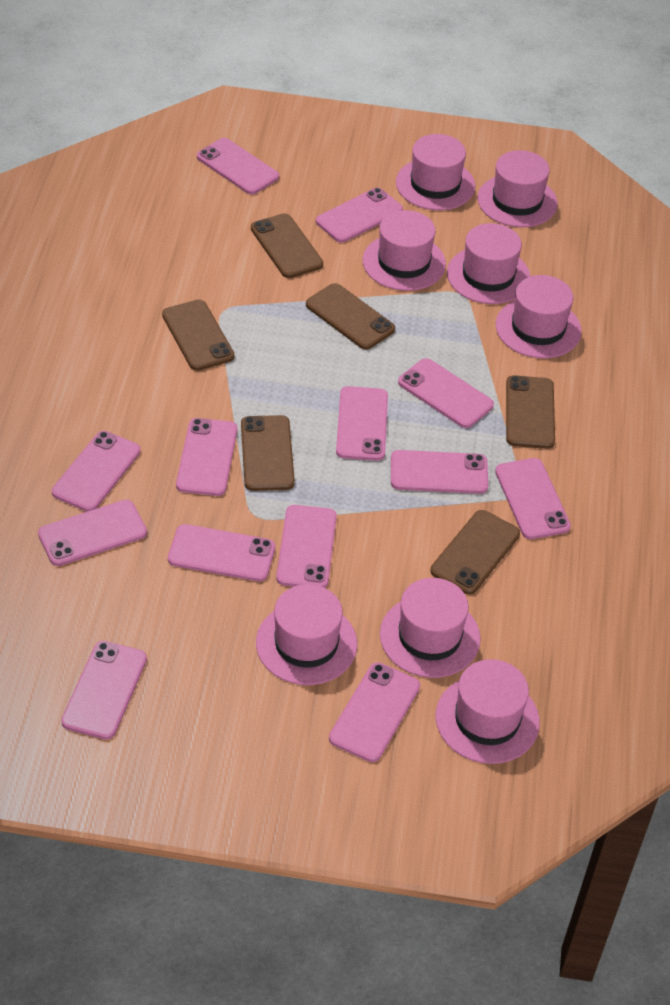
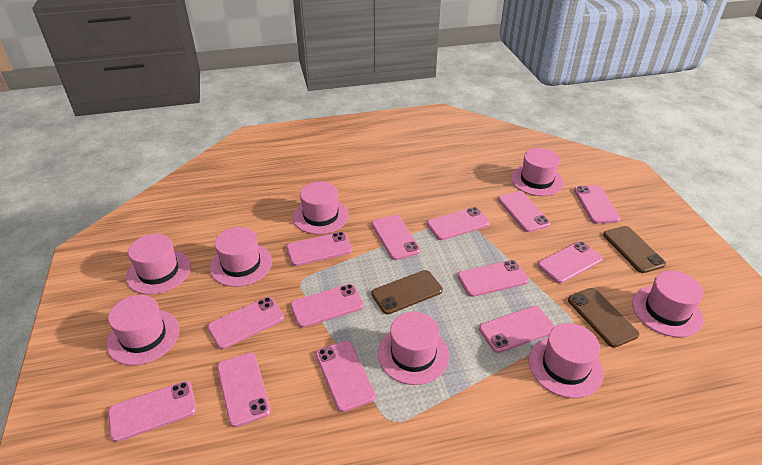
brown phone: [162,300,235,371] [241,415,295,491] [251,213,323,278] [306,283,395,350] [430,510,520,595] [506,375,555,449] = 6 -> [371,270,443,314] [568,288,639,348] [603,226,666,273] = 3

